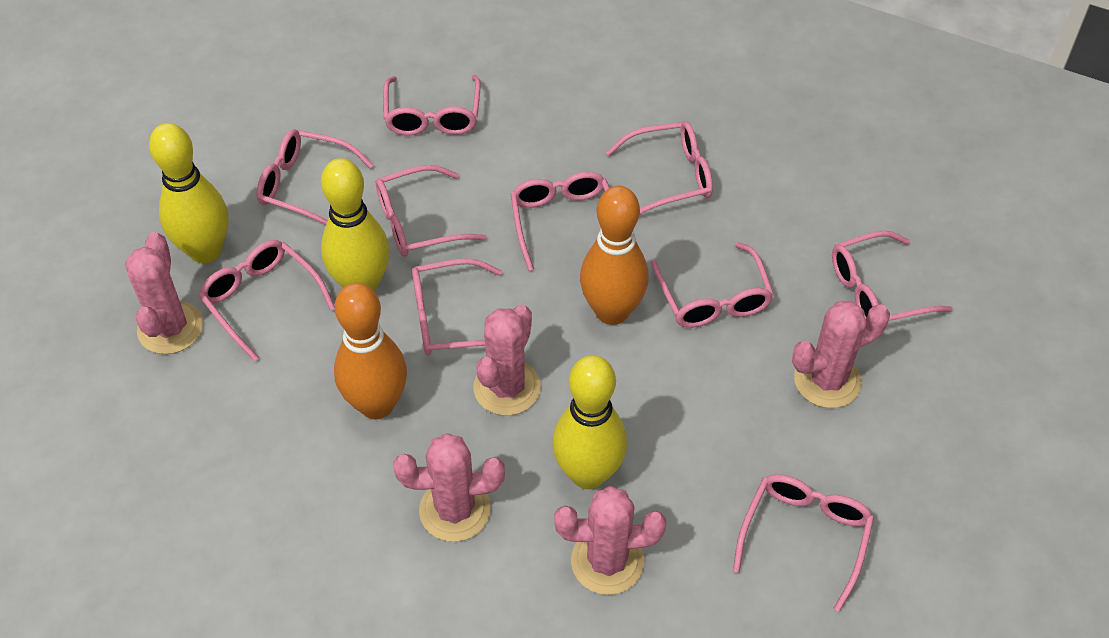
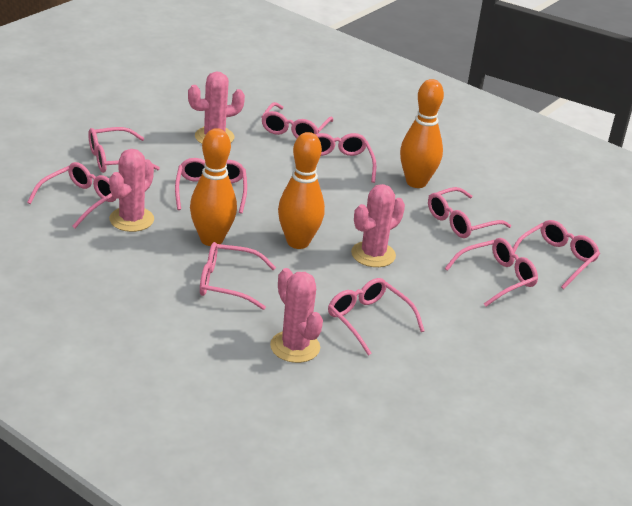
orange bowling pin: [334,283,407,419] [580,185,648,325] = 2 -> [190,128,237,246] [278,132,325,249] [400,79,444,188] = 3
pink cactus: [125,232,203,354] [393,433,505,542] [473,305,541,416] [554,486,666,595] [792,301,890,408] = 5 -> [109,149,154,232] [188,71,245,144] [270,268,323,363] [351,184,405,267] = 4
yellow bowling pin: [149,123,228,263] [321,158,390,292] [552,355,627,489] = 3 -> none = 0

